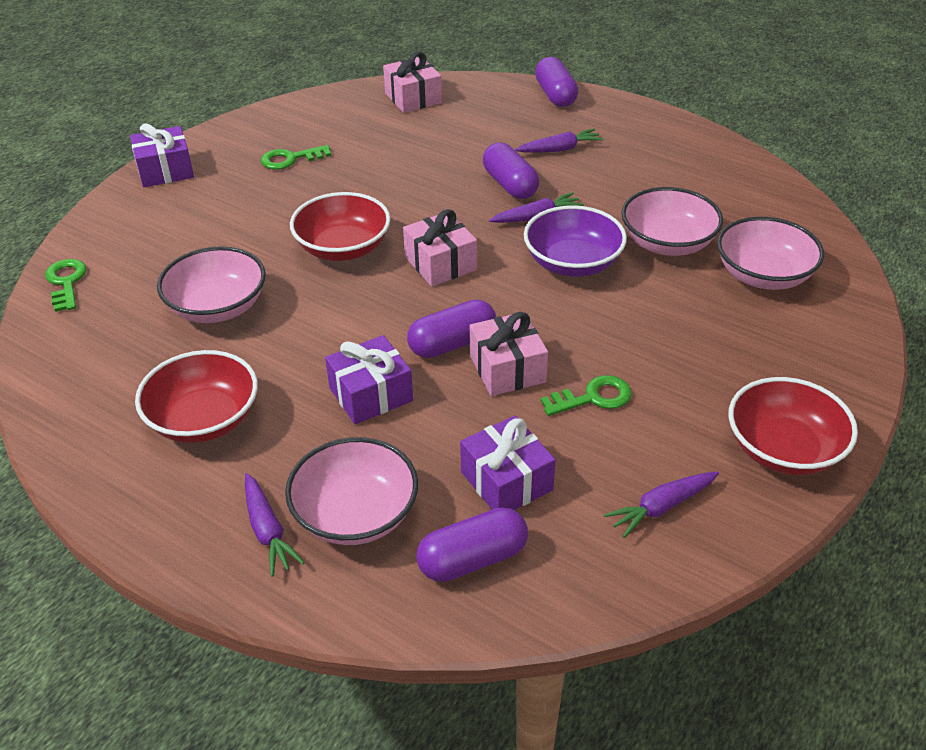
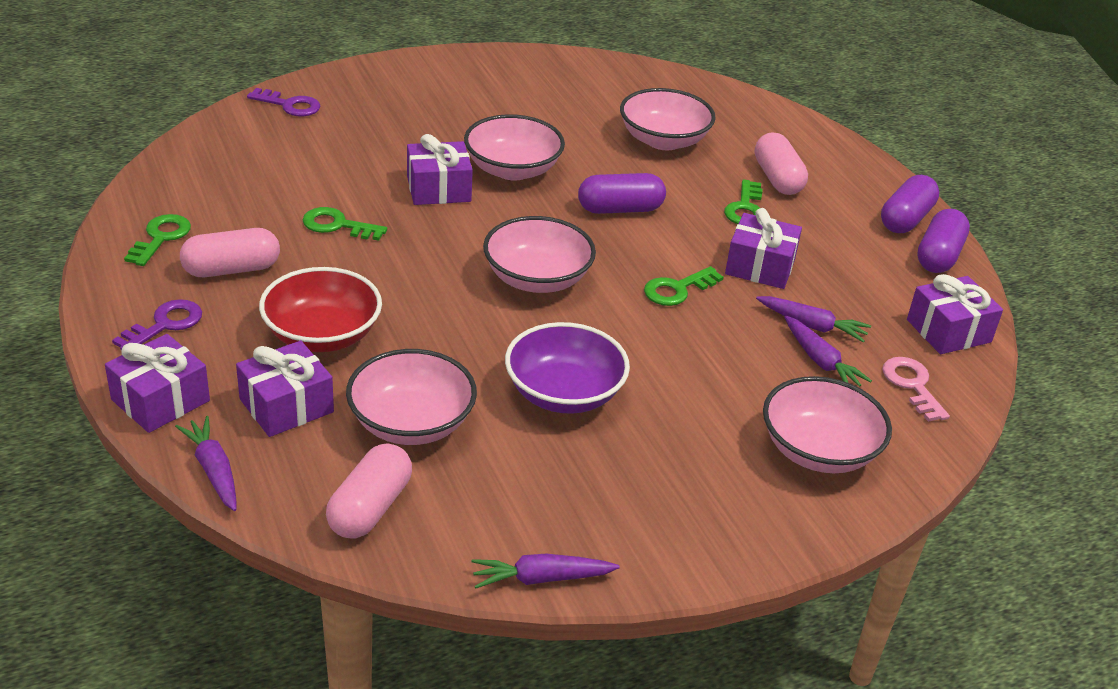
green key: [45,259,87,312] [261,145,332,170] [540,375,632,416] = 3 -> [124,214,191,266] [303,207,387,241] [644,266,724,306] [724,179,763,224] = 4
pink bowl: [157,246,266,323] [285,437,418,545] [621,187,723,256] [717,217,824,290] = 4 -> [346,349,477,445] [464,114,565,180] [483,216,596,293] [620,88,716,150] [763,376,892,473] = 5
pink capsule: none = 0 -> [180,228,280,277] [326,443,412,538] [755,133,808,195] = 3
pink gift: [383,52,442,113] [403,209,477,286] [470,312,548,396] = 3 -> none = 0
pink key: none = 0 -> [882,357,950,422] = 1
purple capsule: [407,299,496,358] [416,507,528,582] [483,142,539,199] [535,57,578,107] = 4 -> [578,173,666,214] [881,175,939,233] [917,209,970,273] = 3
purple gift: [130,123,194,187] [325,335,413,424] [460,416,556,510] = 3 -> [105,334,210,433] [236,341,334,437] [407,134,473,205] [725,208,802,289] [907,274,1003,354] = 5
purple key: none = 0 -> [112,299,202,350] [247,88,321,116] = 2
red bowl: [135,350,258,443] [290,192,391,261] [728,377,858,475] = 3 -> [259,267,382,352] = 1

